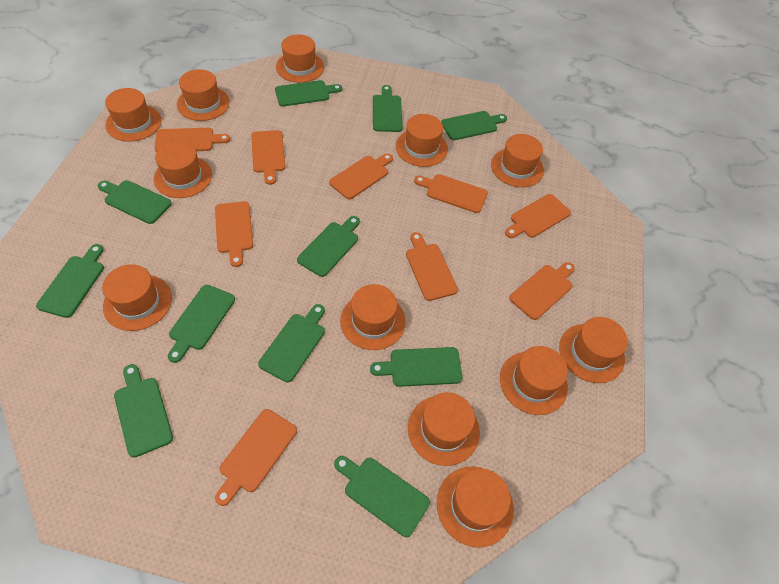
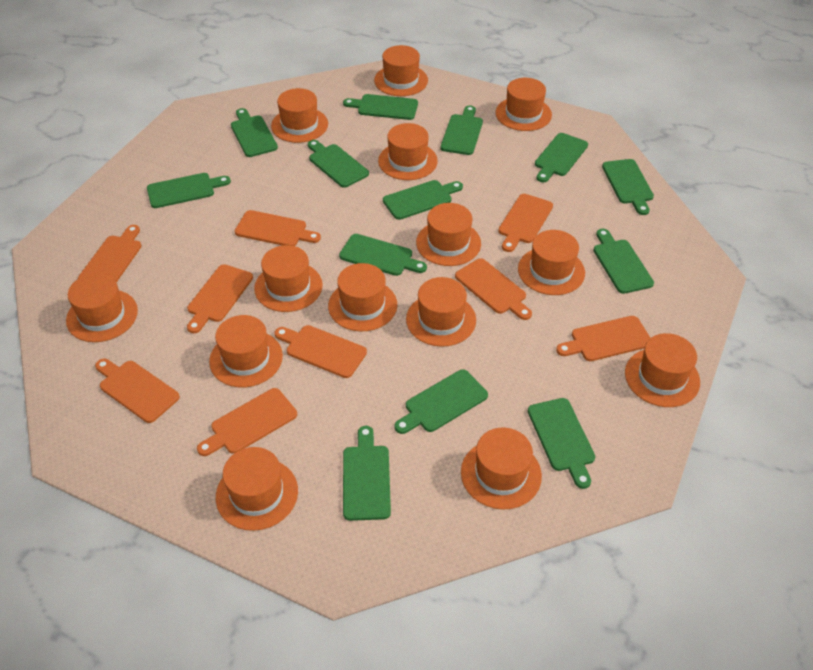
green cutting board: [36,244,104,318] [98,180,172,224] [114,364,173,458] [168,285,235,363] [258,304,325,382] [275,80,342,106] [297,216,360,277] [334,456,430,537] [370,347,463,387] [373,85,402,132] [441,111,507,140] = 11 -> [147,173,231,208] [231,108,278,157] [308,140,369,188] [339,234,427,276] [343,94,418,120] [343,426,391,521] [383,180,463,220] [394,369,488,434] [441,105,483,155] [528,398,595,489] [535,133,588,182] [593,229,654,294] [602,159,654,215] = 13
orange hat: [102,264,172,331] [105,88,161,141] [154,141,212,198] [177,69,230,121] [276,34,324,83] [340,284,406,350] [396,114,448,167] [408,392,480,466] [437,467,514,547] [491,134,544,187] [500,346,568,415] [559,317,628,383] = 12 -> [66,273,138,342] [209,315,283,387] [216,447,298,531] [254,245,323,312] [271,88,328,143] [328,263,397,331] [374,45,428,96] [378,123,438,180] [406,277,476,347] [416,203,481,266] [461,427,542,510] [496,78,552,131] [518,230,585,295] [625,333,700,407] = 14

